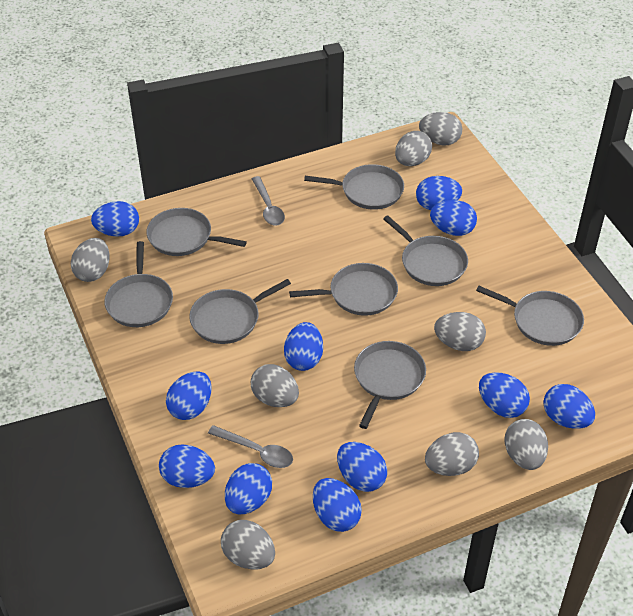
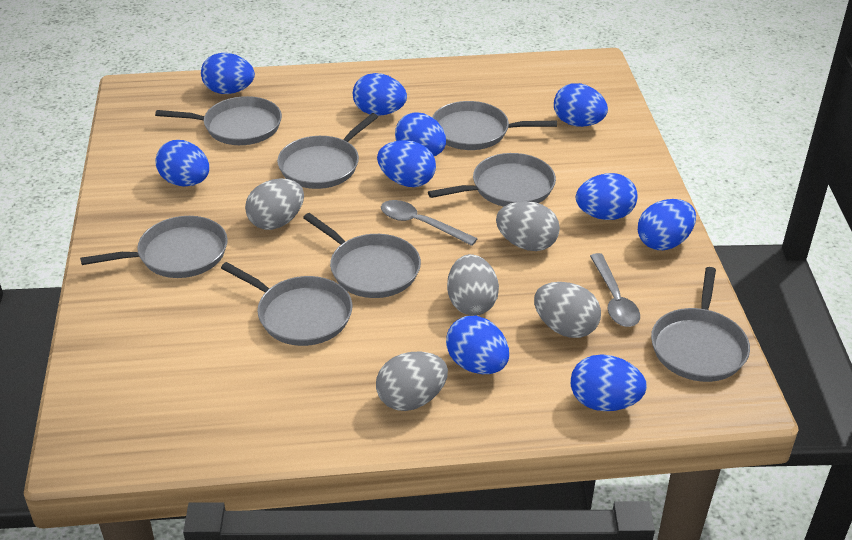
blue egg: [91,201,139,237] [159,444,215,488] [166,371,212,420] [225,463,272,514] [284,322,323,371] [313,478,362,532] [337,442,387,492] [416,176,462,210] [430,200,477,236] [479,372,530,418] [543,384,595,429] = 11 -> [155,140,209,187] [201,53,255,94] [353,73,407,116] [377,140,436,187] [395,112,446,156] [446,316,509,374] [554,83,608,127] [571,354,647,411] [576,173,638,220] [638,199,696,250] = 10
grey egg: [71,238,110,282] [221,520,275,570] [251,364,299,407] [395,131,432,166] [419,112,462,145] [425,432,479,476] [434,312,486,351] [505,419,548,470] = 8 -> [245,179,304,230] [376,352,448,411] [447,254,499,316] [496,201,560,251] [534,282,601,338] = 5

